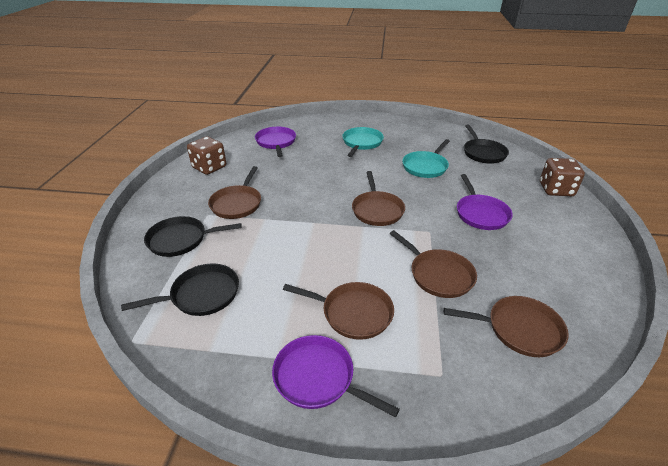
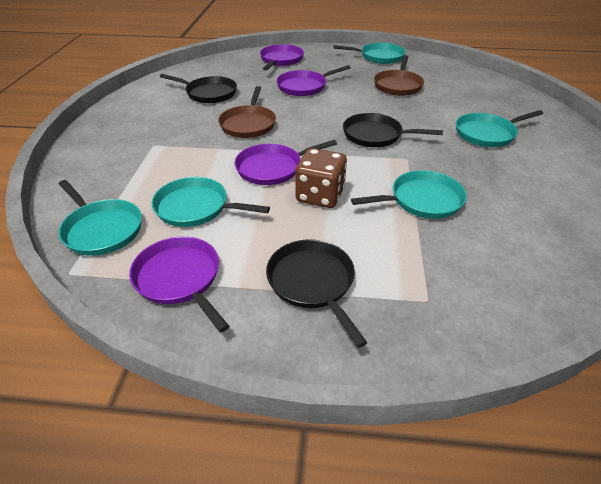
brown dice: [187,136,226,175] [540,158,585,196] = 2 -> [295,148,347,208] = 1
brown pan: [208,166,261,219] [283,282,394,340] [352,171,405,226] [390,230,477,298] [444,296,568,357] = 5 -> [218,86,276,138] [374,55,424,96] = 2
purple pan: [255,127,296,157] [272,335,400,417] [457,174,513,230] = 3 -> [129,236,229,333] [235,140,337,185] [260,44,304,70] [276,65,351,96] = 4
turquoise pan: [342,127,384,157] [402,139,450,178] = 2 -> [58,180,142,256] [151,177,270,227] [334,43,406,64] [351,170,467,219] [456,110,543,147] = 5

